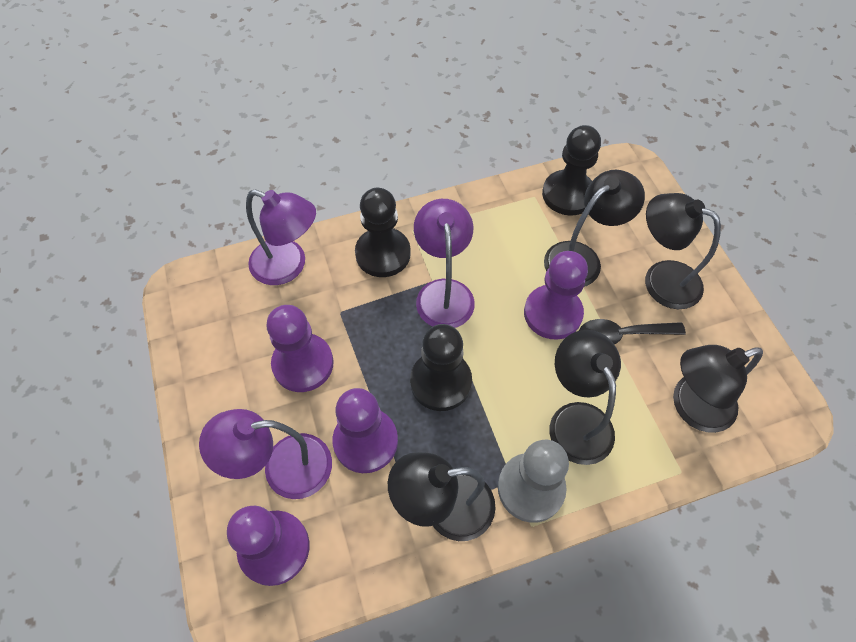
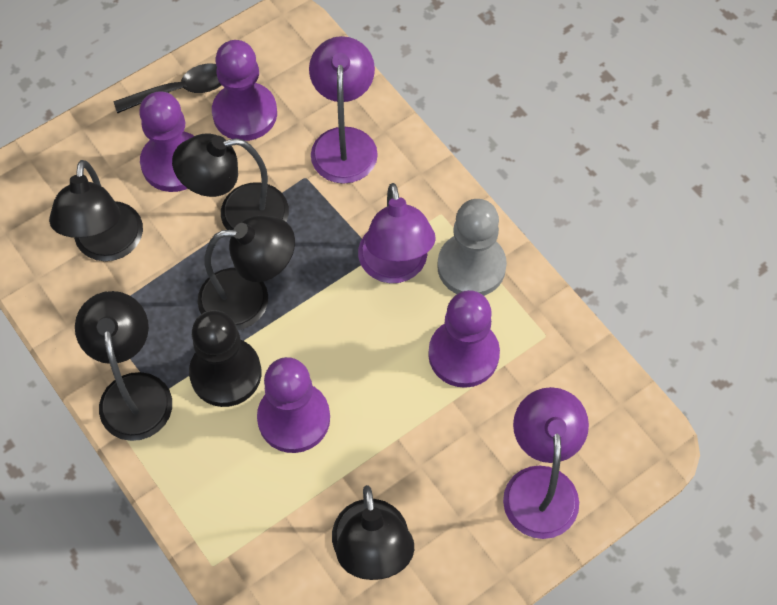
black pawn: [355,188,411,277] [410,324,472,411] [542,125,601,216] = 3 -> [189,310,261,407] = 1

